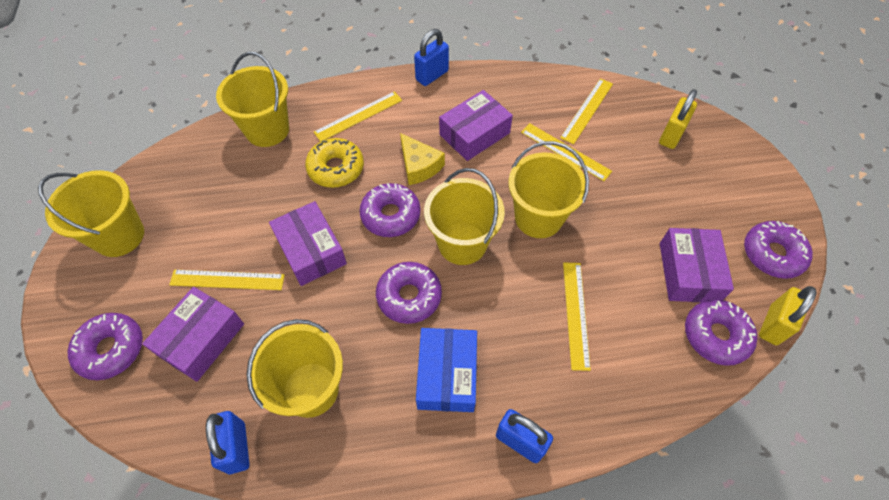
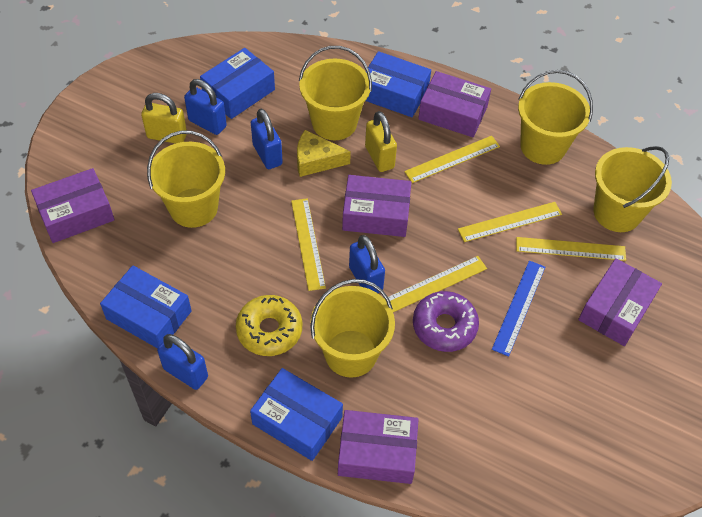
blue box: [416,328,477,412] = 1 -> [100,266,192,349] [200,48,275,119] [250,368,343,461] [366,51,431,117] = 4
blue padlock: [206,411,249,474] [414,29,449,86] [496,409,553,463] = 3 -> [157,334,208,390] [184,79,227,135] [251,109,283,169] [349,235,385,293] = 4
blue ruler: none = 0 -> [492,261,545,357] = 1
purple box: [142,287,244,382] [269,201,347,286] [439,90,513,161] [660,228,734,302] = 4 -> [31,168,114,243] [338,410,419,484] [342,175,411,237] [418,71,491,137] [578,258,662,346] = 5
purple donut: [68,313,143,380] [359,183,421,237] [376,262,442,324] [685,299,757,366] [744,221,813,279] = 5 -> [413,291,479,352] = 1

